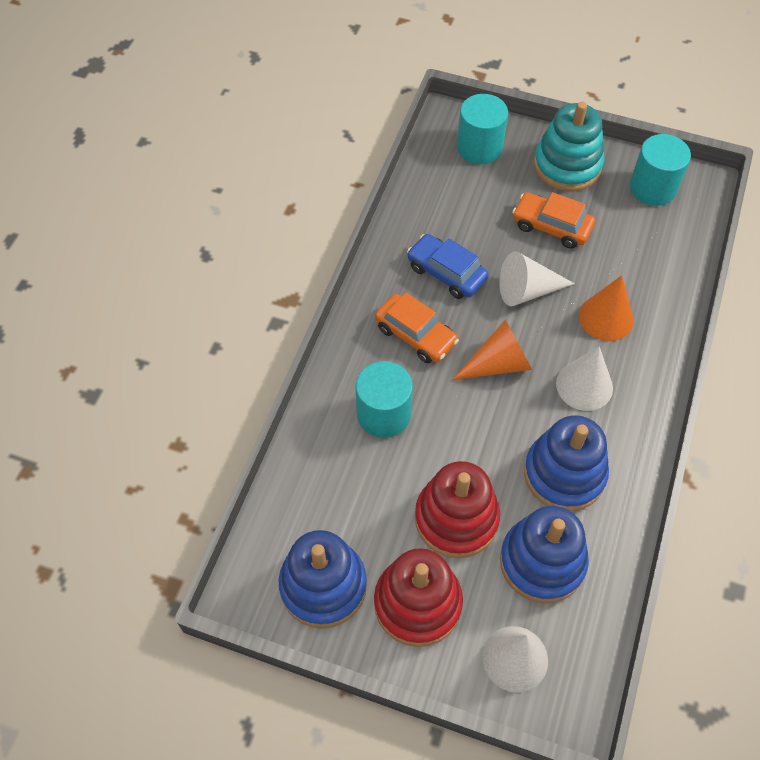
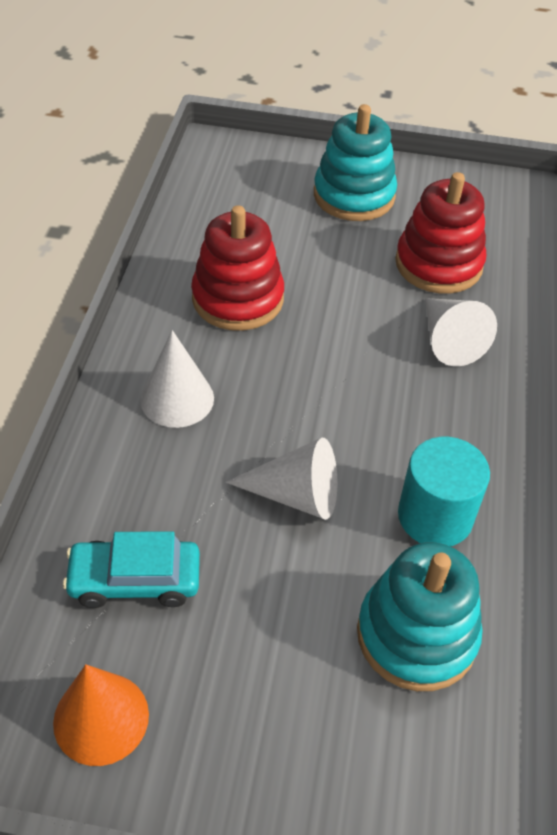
blue car: [407,234,488,299] = 1 -> none = 0
blue stacking toy: [278,530,367,628] [500,506,589,603] [524,415,609,511] = 3 -> none = 0
orange car: [375,293,459,363] [512,192,595,249] = 2 -> none = 0
orange cone: [452,320,532,380] [579,275,634,341] = 2 -> [53,664,149,766] = 1
turquoise car: none = 0 -> [63,531,200,608] = 1
turquoise cylinder: [355,361,413,438] [457,94,508,164] [630,134,691,206] = 3 -> [398,437,490,547] = 1
turquoise stacking toy: [534,102,604,191] = 1 -> [314,104,397,221] [357,542,483,691] = 2

